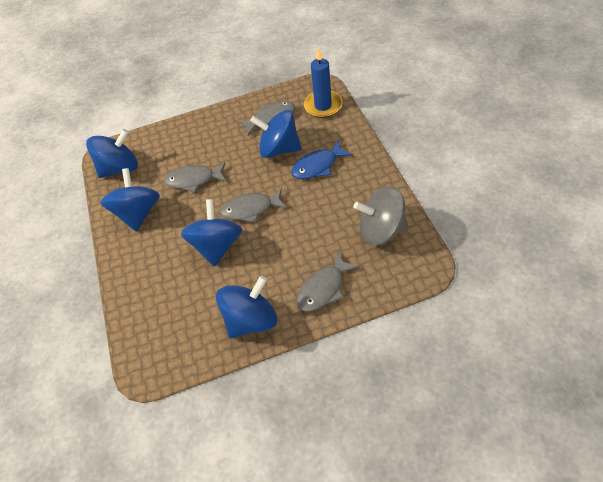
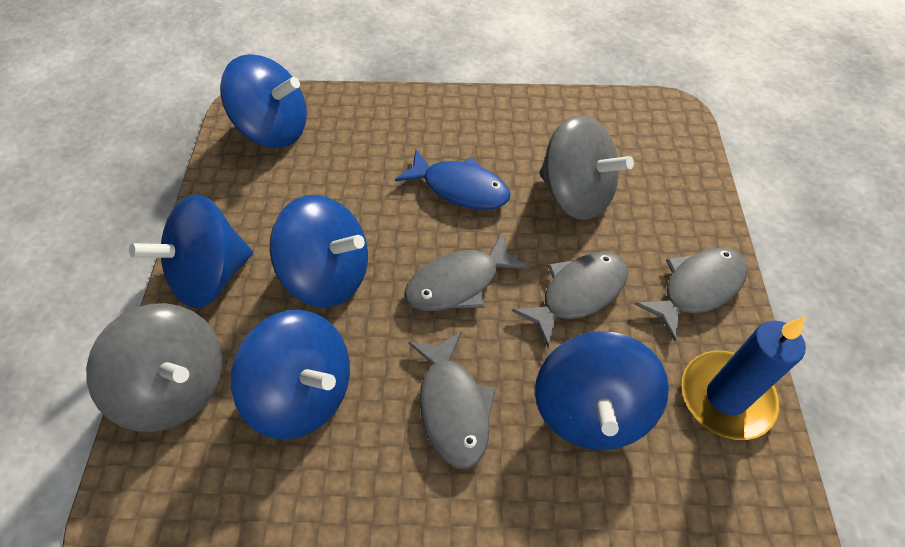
grey spinning top: [353,186,408,246] = 1 -> [86,303,222,432] [539,115,634,220] = 2

